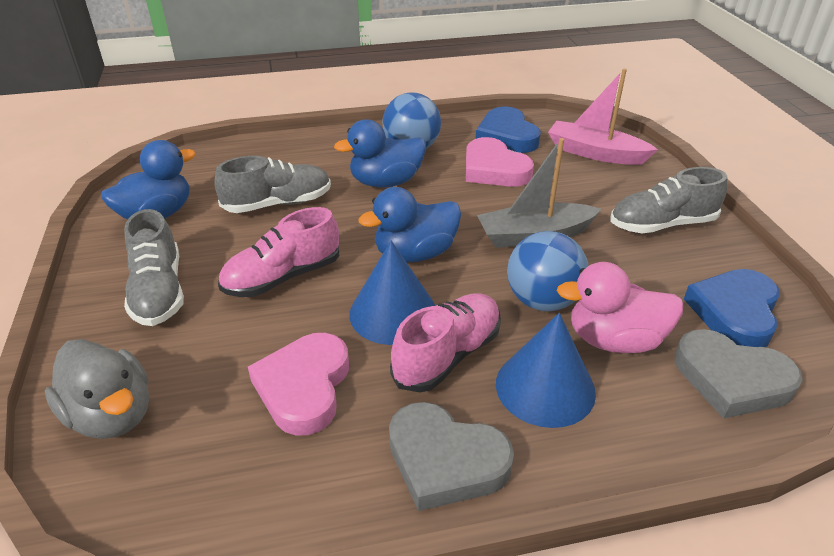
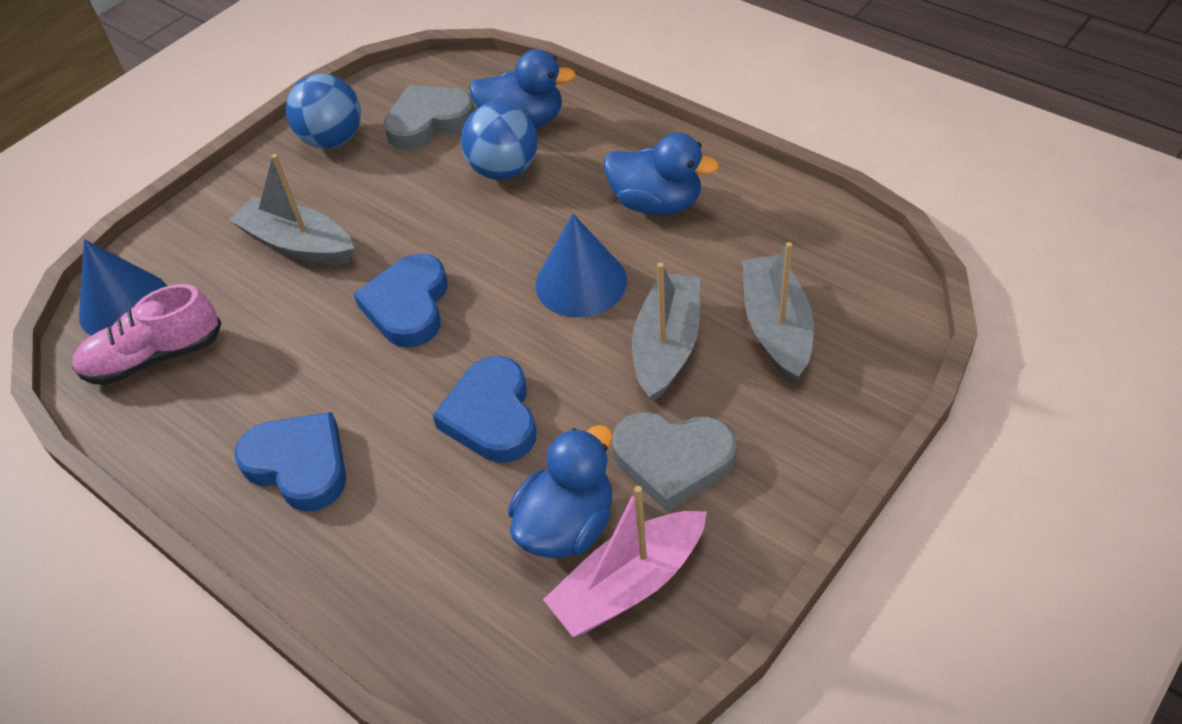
blue heart: [476,106,541,153] [684,269,780,347] = 2 -> [234,412,346,512] [353,253,448,348] [433,356,536,463] = 3
grey boat: [477,138,601,248] = 1 -> [229,154,354,264] [632,262,700,402] [742,242,814,382] = 3
grey duck: [45,339,149,439] = 1 -> none = 0
grey shoe: [124,209,184,326] [214,156,331,213] [611,167,728,233] = 3 -> none = 0
pink duck: [557,262,683,353] = 1 -> none = 0
pink heart: [248,333,349,436] [466,137,534,187] = 2 -> none = 0
pink shoe: [218,207,339,297] [390,293,501,392] = 2 -> [72,284,221,385] = 1

